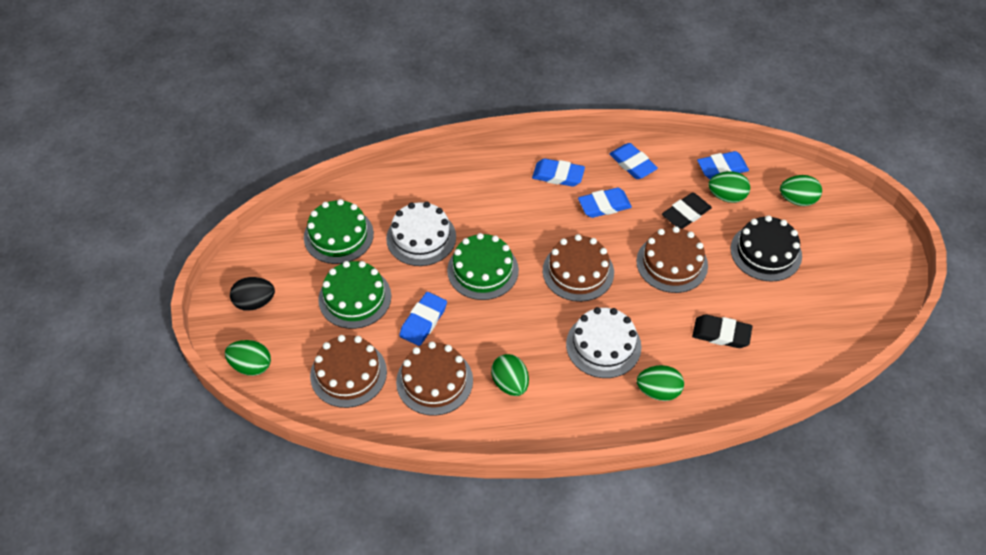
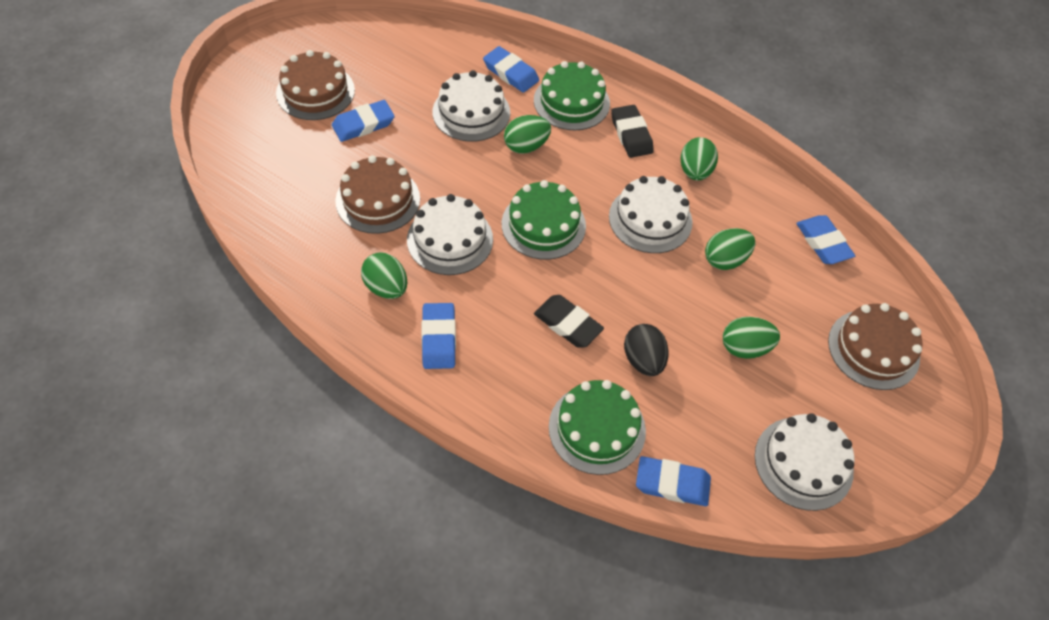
black cake: [731,215,802,282] = 1 -> none = 0
brown cake: [310,335,387,408] [396,342,473,416] [543,234,614,302] [636,226,708,293] = 4 -> [276,50,355,120] [335,155,420,234] [828,303,923,390] = 3
white cake: [386,202,456,266] [566,307,642,378] = 2 -> [407,194,493,275] [433,70,510,142] [609,176,692,253] [755,413,854,511] = 4

